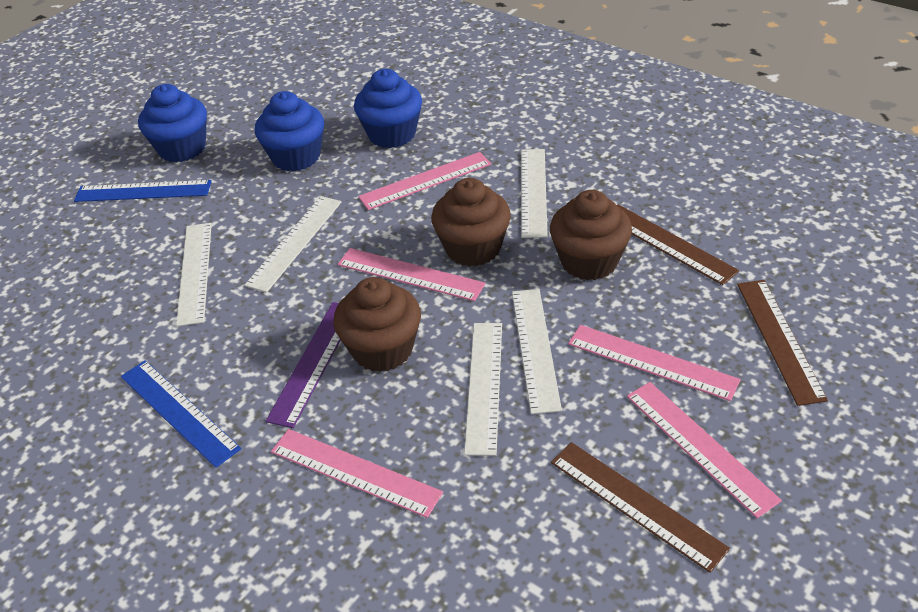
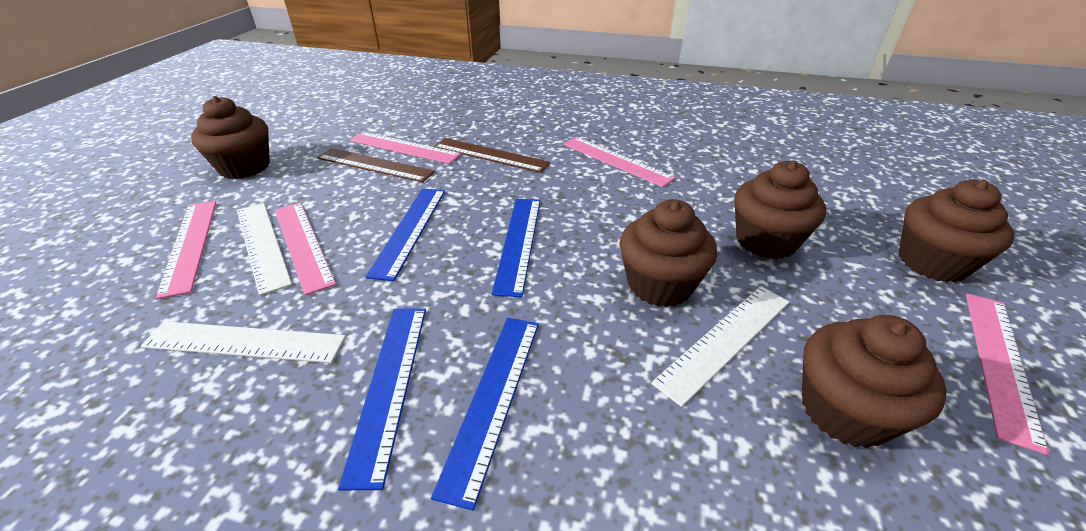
blue cupcake: [138,84,207,162] [255,91,324,171] [354,69,422,148] = 3 -> none = 0
blue ruler: [74,180,212,202] [121,360,241,468] = 2 -> [338,308,426,490] [365,188,445,281] [431,318,539,511] [491,199,540,297] = 4
brown cupcake: [333,277,421,372] [431,178,511,267] [550,190,632,281] = 3 -> [191,96,270,179] [620,199,717,307] [734,161,826,259] [802,315,947,448] [899,179,1014,282] = 5
brown ruler: [551,442,730,573] [617,204,739,285] [737,280,828,406] = 3 -> [317,148,435,182] [434,138,551,173] = 2
purple ruler: [266,302,341,428] = 1 -> none = 0
white ruler: [176,223,212,326] [244,196,342,293] [464,323,502,456] [512,289,562,414] [521,149,548,238] = 5 -> [141,321,346,363] [237,203,292,296] [651,286,790,407] = 3

